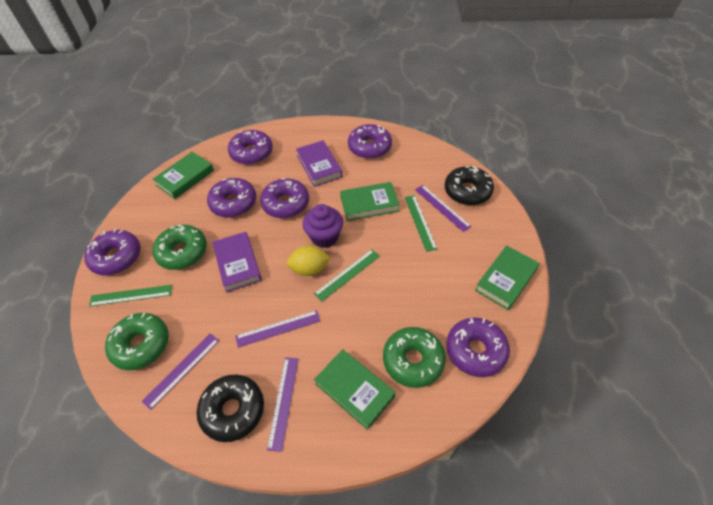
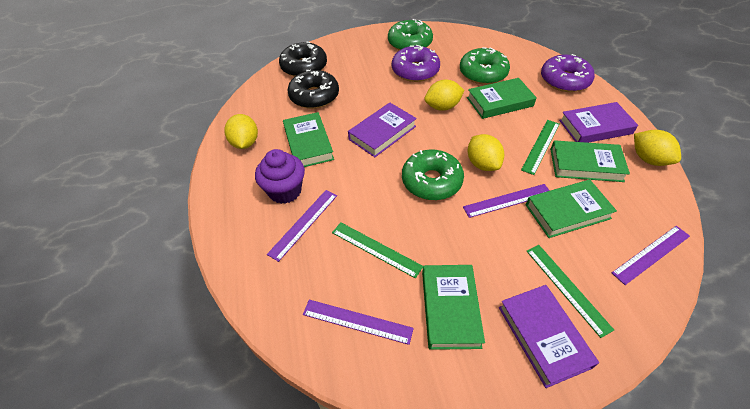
green book: [153,152,214,199] [314,349,395,430] [340,182,400,221] [475,245,540,310] = 4 -> [283,112,334,167] [422,265,485,350] [467,78,537,119] [526,180,617,238] [550,140,630,182] = 5
purple book: [212,232,262,292] [296,140,343,187] = 2 -> [348,103,417,157] [499,285,599,388] [559,102,638,143] = 3
purple donut: [84,229,140,275] [207,178,256,218] [228,130,273,165] [260,178,309,218] [348,124,392,159] [446,318,510,377] = 6 -> [392,45,440,82] [541,54,595,92] = 2
yellow lemon: [286,245,331,276] = 1 -> [224,114,258,149] [424,79,465,111] [467,134,504,171] [634,130,681,166] = 4

